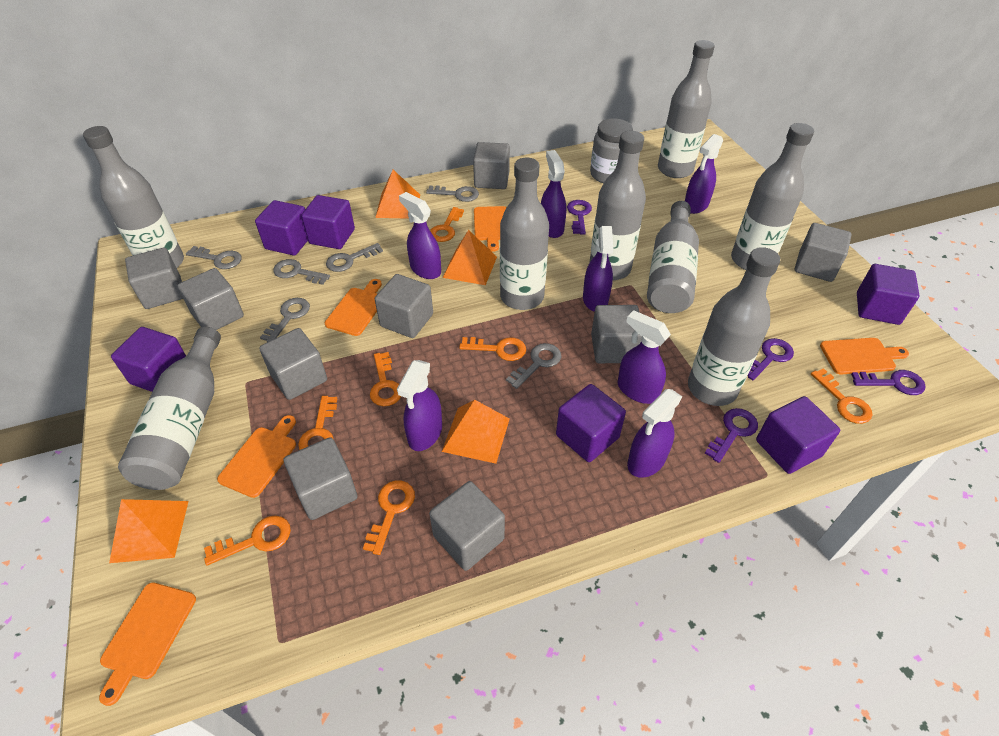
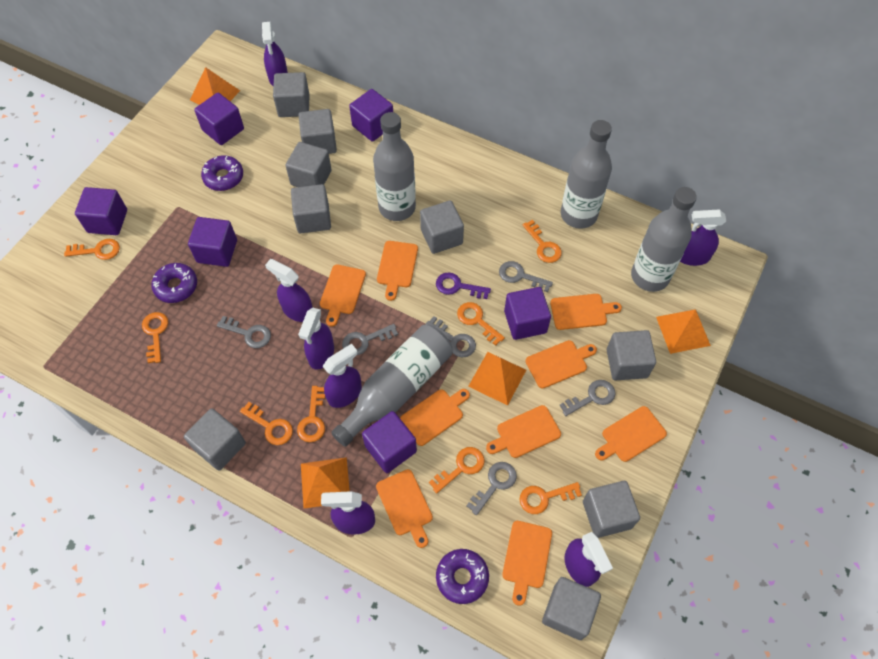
grey bottle: [83,126,184,268] [118,327,221,490] [500,158,549,310] [589,131,646,280] [647,201,699,313] [658,40,715,178] [688,247,780,406] [731,123,814,270] = 8 -> [331,325,453,447] [373,112,416,221] [561,120,612,229] [631,187,697,292] = 4
grey jar: [590,118,633,183] = 1 -> none = 0
orange cutting board: [99,583,196,706] [217,415,296,498] [325,279,382,336] [474,206,507,252] [820,338,909,375] = 5 -> [320,264,366,327] [376,469,433,548] [377,241,418,301] [400,389,470,446] [486,405,561,458] [502,521,552,606] [525,340,597,388] [550,294,622,330] [595,406,667,462] = 9
orange key: [204,516,291,566] [298,396,337,450] [363,480,415,555] [370,352,401,406] [430,207,464,242] [459,337,526,361] [811,368,872,424] = 7 -> [64,239,120,260] [142,312,168,363] [240,402,293,445] [297,386,325,442] [429,447,485,494] [457,302,505,346] [519,482,582,514] [523,220,562,263] = 8
purple donut: none = 0 -> [151,263,197,303] [201,155,243,191] [436,549,489,604] = 3
purple key: [567,200,592,235] [705,408,758,463] [748,338,794,380] [851,370,926,395] = 4 -> [436,272,491,299] = 1

